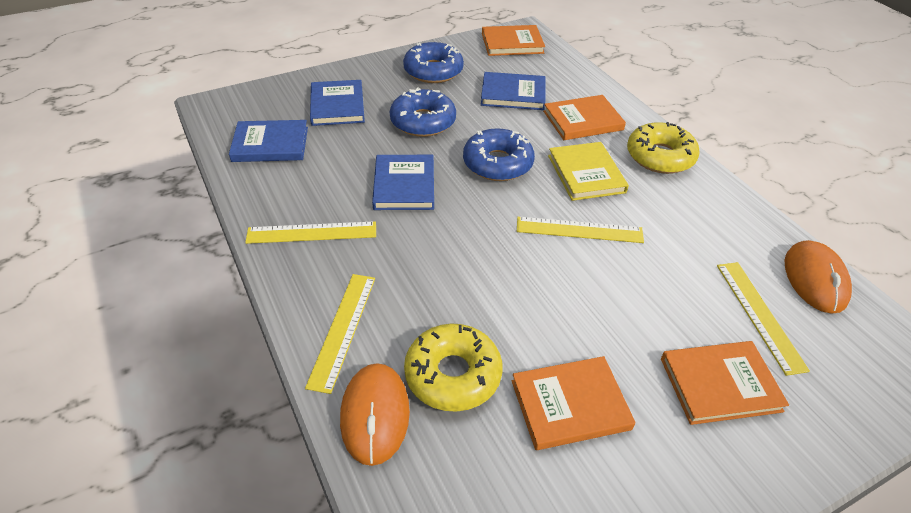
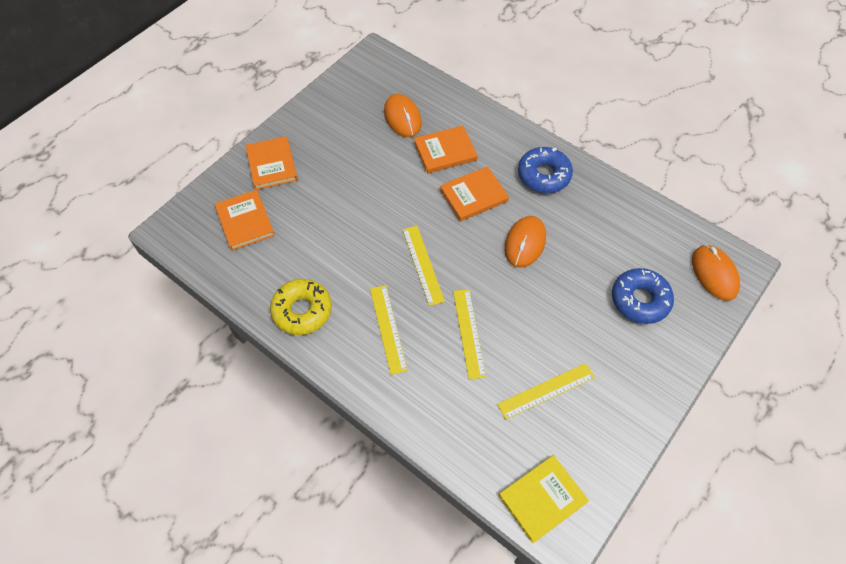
blue book: [229,120,308,162] [310,80,365,126] [372,155,434,210] [481,72,545,110] = 4 -> none = 0
blue donut: [390,87,456,137] [403,42,464,83] [463,128,535,181] = 3 -> [518,147,573,193] [612,268,674,324] = 2
orange mouse: [340,363,410,466] [785,240,852,313] = 2 -> [384,94,422,137] [504,216,546,268] [692,245,740,301] = 3
yellow donut: [404,324,502,412] [627,122,700,174] = 2 -> [270,279,332,335] = 1

